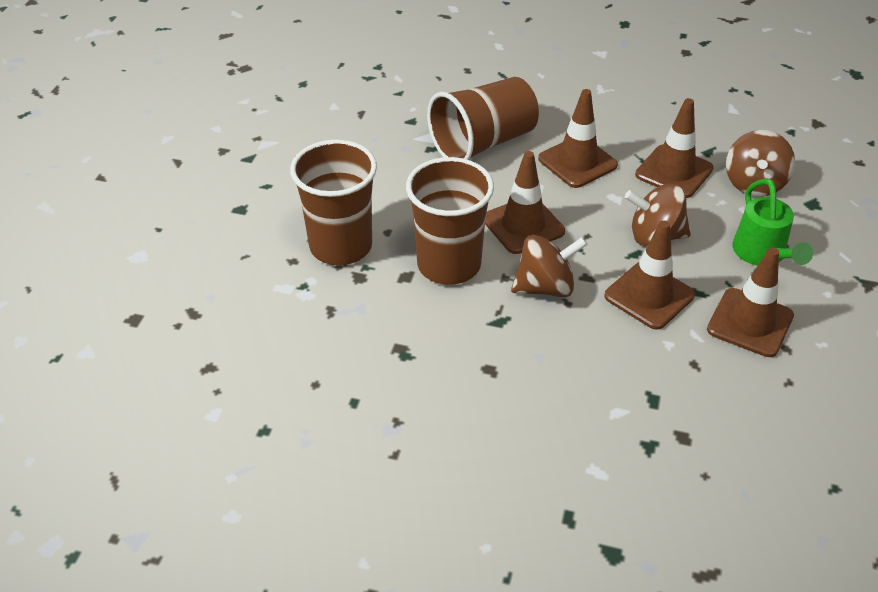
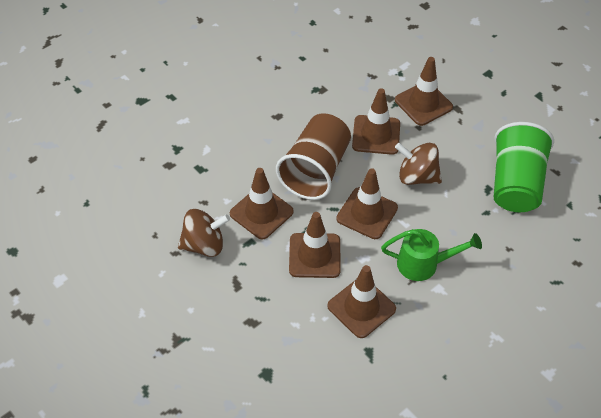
brown cup: [290,140,377,265] [406,157,494,285] [427,77,539,160] = 3 -> [276,113,351,200] = 1
brown spinning top: [511,235,588,297] [625,184,691,246] [726,130,795,197] = 3 -> [178,209,230,257] [395,143,442,185] = 2
brown traffic cone: [485,151,565,254] [538,89,618,188] [604,221,695,330] [635,98,714,198] [707,248,794,357] = 5 -> [230,168,294,239] [289,212,341,278] [327,265,396,338] [336,168,398,239] [352,88,400,155] [395,57,453,126] = 6
green cup: none = 0 -> [494,122,554,212] = 1

